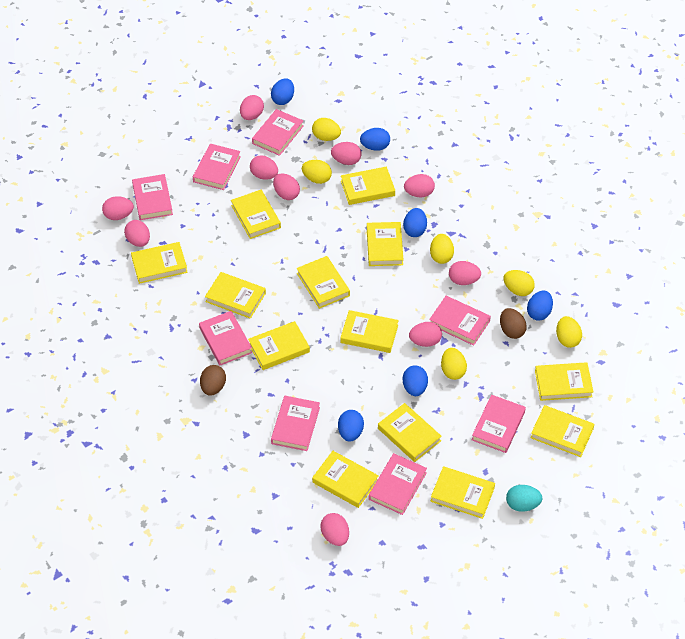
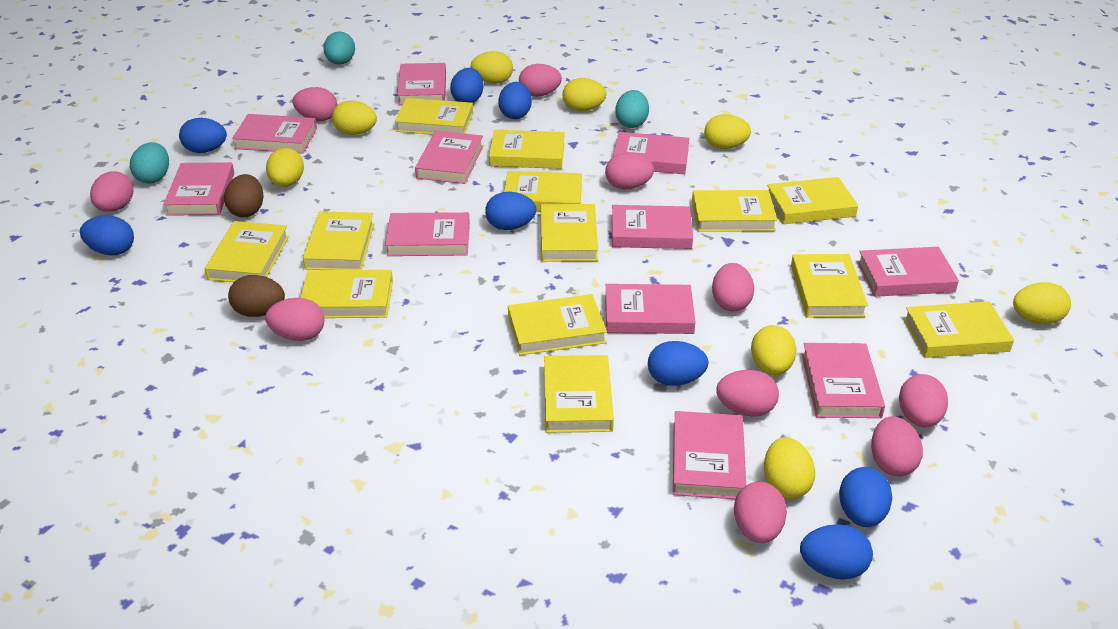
blue egg: [271,78,294,105] [338,410,364,442] [360,128,390,151] [403,208,427,237] [403,365,428,396] [527,290,553,321] = 6 -> [80,215,134,255] [179,118,227,153] [450,68,484,103] [485,192,536,230] [498,82,532,119] [648,341,709,386] [800,524,873,580] [839,467,892,527] = 8
pink book: [132,174,173,220] [193,144,241,190] [199,311,252,365] [252,109,303,156] [271,396,320,451] [369,453,427,515] [429,296,491,346] [472,395,526,453] = 8 -> [163,162,234,216] [232,114,317,154] [385,212,470,256] [397,63,446,106] [415,131,483,184] [605,284,695,334] [612,205,693,249] [613,132,690,174] [673,411,746,499] [802,343,885,418] [857,247,959,297] = 11
turquoise egg: [506,485,543,512] = 1 -> [130,142,169,184] [324,31,355,65] [615,90,649,128] = 3
yellow egg: [302,160,332,184] [312,118,341,141] [430,234,454,264] [441,348,467,380] [503,270,535,296] [556,316,582,348] = 6 -> [266,148,304,187] [332,101,377,135] [470,51,513,84] [563,78,607,111] [704,114,751,149] [751,325,796,375] [764,437,815,499] [1013,282,1071,324] = 8

